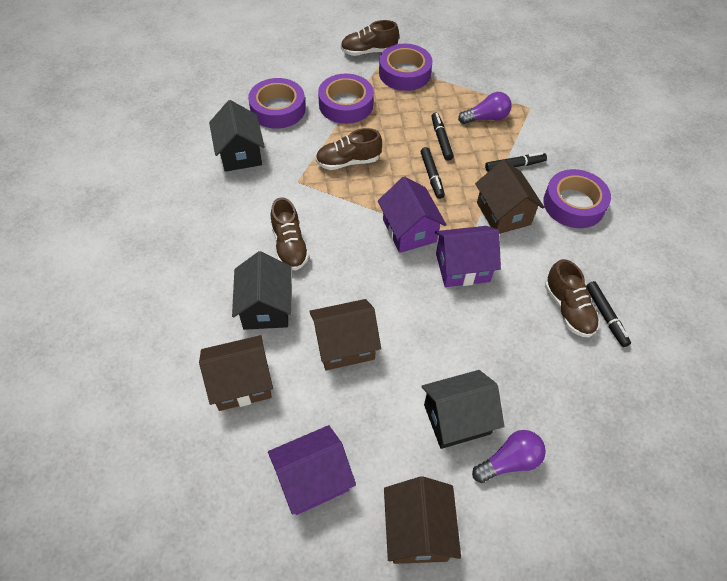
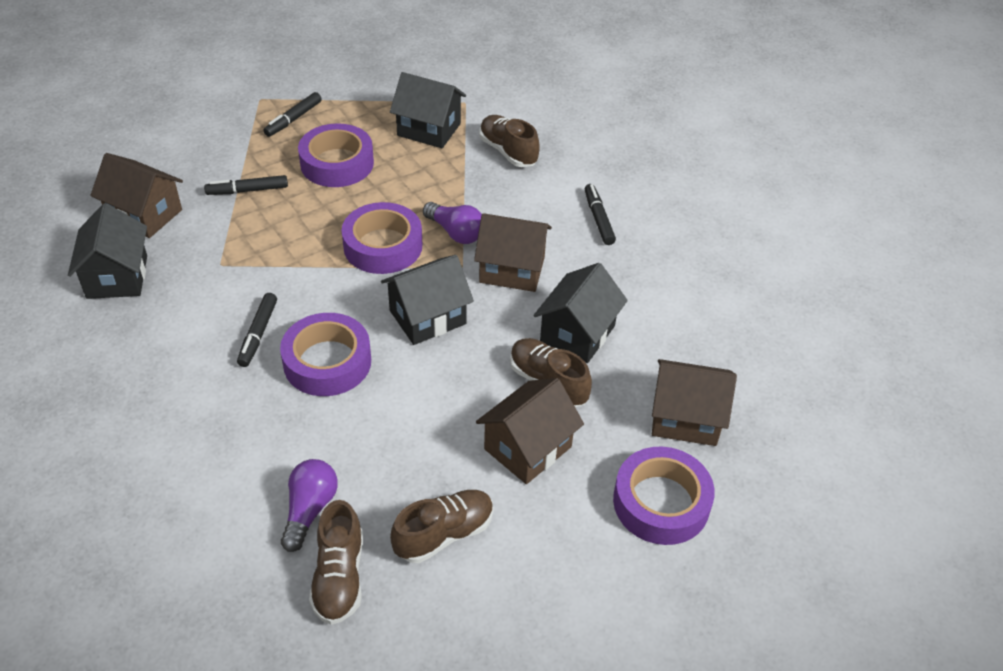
black house: [209,100,265,172] [232,251,292,330] [422,370,504,449] = 3 -> [68,203,147,299] [381,255,474,345] [390,72,466,148] [534,263,628,363] = 4
purple house: [268,425,356,515] [378,176,447,253] [435,226,501,287] = 3 -> none = 0

